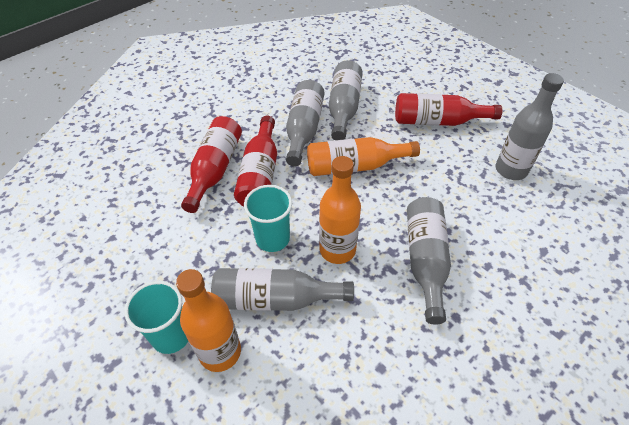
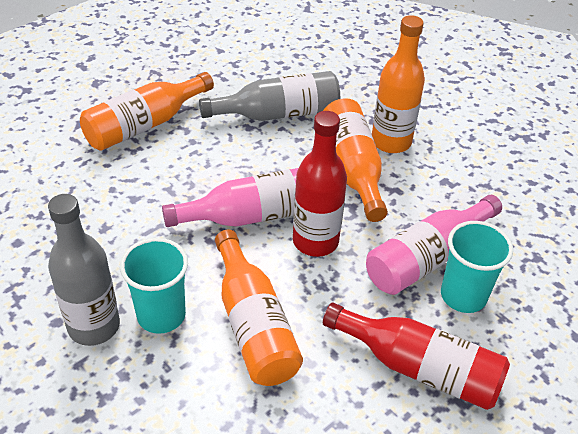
grey bottle: [211,268,354,311] [286,80,325,166] [329,60,362,140] [407,197,451,325] [496,73,564,180] = 5 -> [48,194,120,346] [199,71,340,121] = 2
orange bottle: [176,269,241,372] [307,137,420,176] [319,156,361,264] = 3 -> [80,72,214,151] [215,230,303,386] [323,98,388,222] [372,15,425,153] = 4
pink bottle: none = 0 -> [162,168,299,227] [366,195,502,295] = 2
red bottle: [181,116,242,213] [234,116,277,206] [395,93,503,126] = 3 -> [293,111,347,257] [323,303,510,410] = 2

